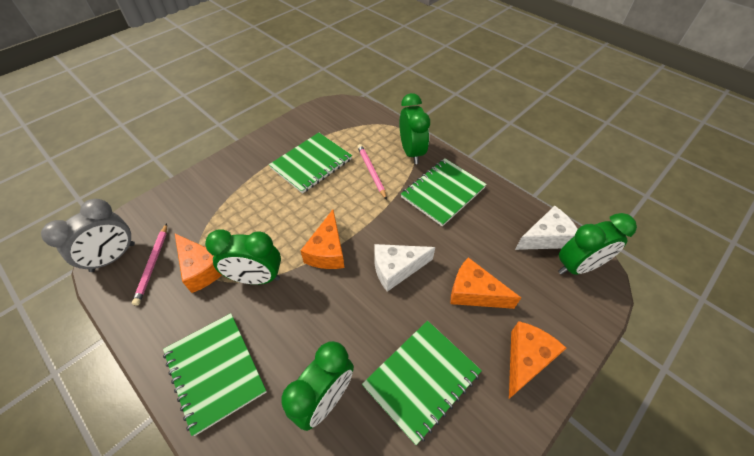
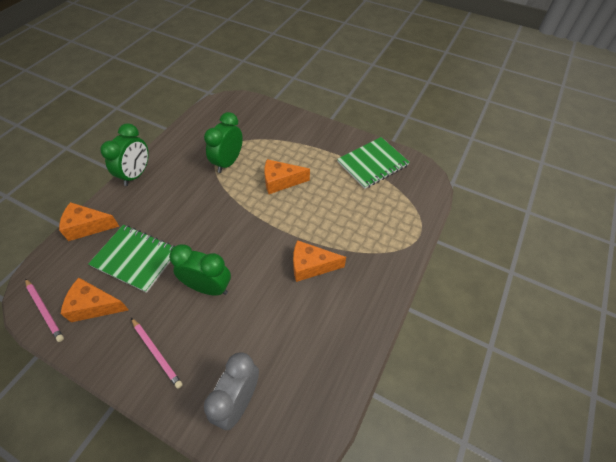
green clock: [205,229,281,285] [282,341,354,431] [400,93,430,164] [558,213,637,275] = 4 -> [100,123,149,186] [169,244,231,296] [204,112,243,173] = 3
green notebook: [163,313,267,436] [269,133,352,194] [362,321,482,445] [401,158,487,227] = 4 -> [88,225,175,293] [337,137,410,189] = 2
white cheese: [374,244,435,292] [515,206,577,250] = 2 -> none = 0

